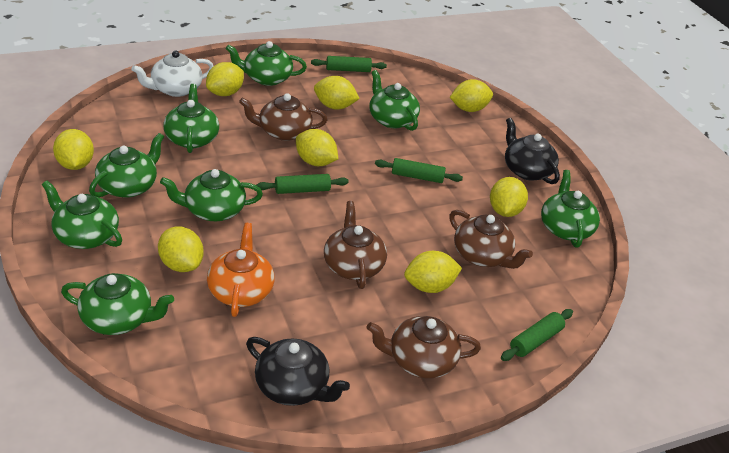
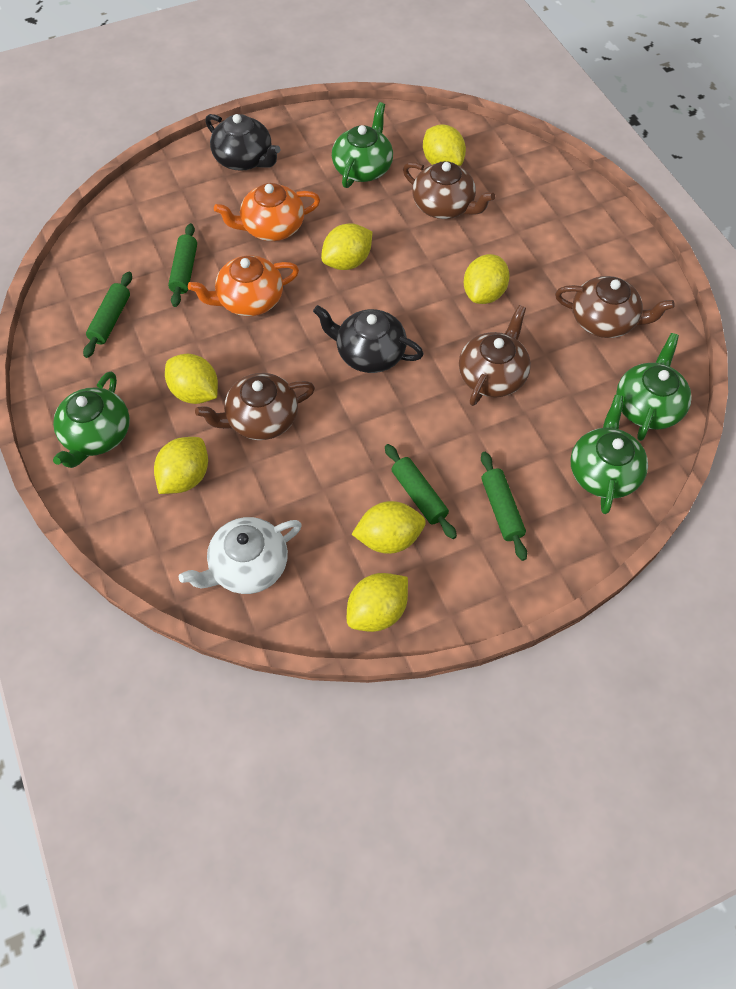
green teapot: [42,180,122,249] [61,273,174,335] [89,133,164,198] [160,169,263,221] [163,84,219,153] [226,41,307,86] [369,70,420,131] [541,170,600,247] = 8 -> [53,371,130,468] [332,102,393,188] [571,395,648,514] [616,333,692,441] = 4
orange teapot: [207,223,275,317] = 1 -> [188,255,299,316] [214,183,320,241] = 2
yellow lemon: [53,129,94,170] [158,227,204,272] [206,62,244,96] [296,129,338,166] [314,76,360,109] [404,251,462,293] [450,79,493,112] [490,177,528,217] = 8 -> [154,437,208,494] [165,354,218,404] [321,223,372,270] [347,573,408,632] [352,501,426,554] [423,124,466,166] [464,254,510,304] = 7

